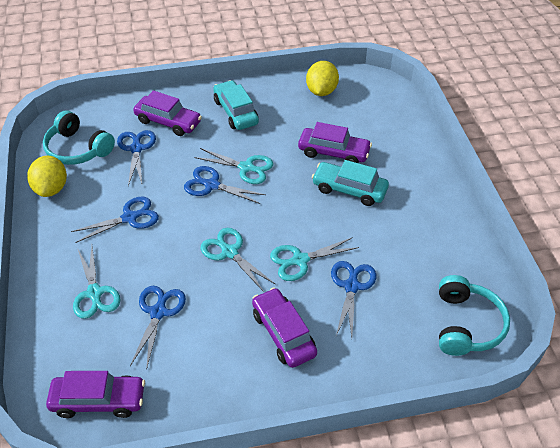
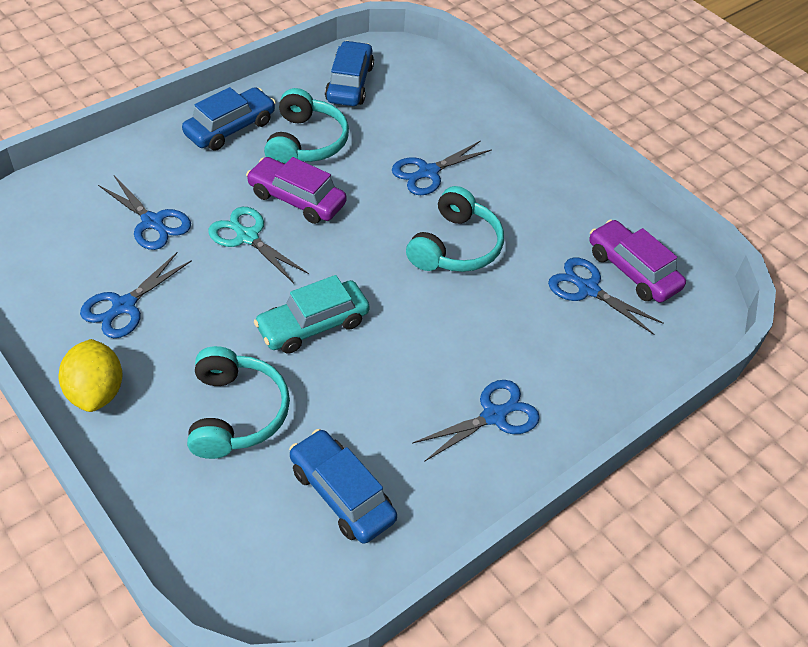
blue car: none = 0 -> [182,87,276,151] [289,429,397,544] [325,41,374,106] = 3
purple car: [46,371,145,418] [133,90,202,136] [252,287,317,368] [298,122,372,163] = 4 -> [246,157,347,224] [589,219,686,303] = 2
turquoise car: [213,80,259,130] [312,160,389,206] = 2 -> [254,275,370,354] = 1
turquoise headphones: [43,110,115,165] [439,275,510,356] = 2 -> [187,346,290,459] [264,88,349,164] [406,186,504,272] = 3
turquoise scissors: [73,246,121,319] [194,148,273,184] [200,228,275,292] [270,237,359,281] = 4 -> [208,207,309,283] = 1
yellow lemon: [27,156,67,197] [306,61,339,96] = 2 -> [58,339,123,412] = 1

